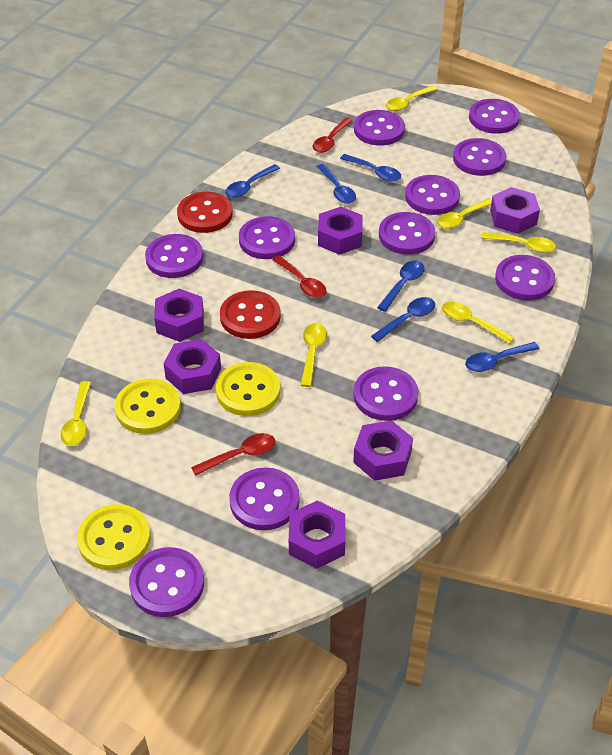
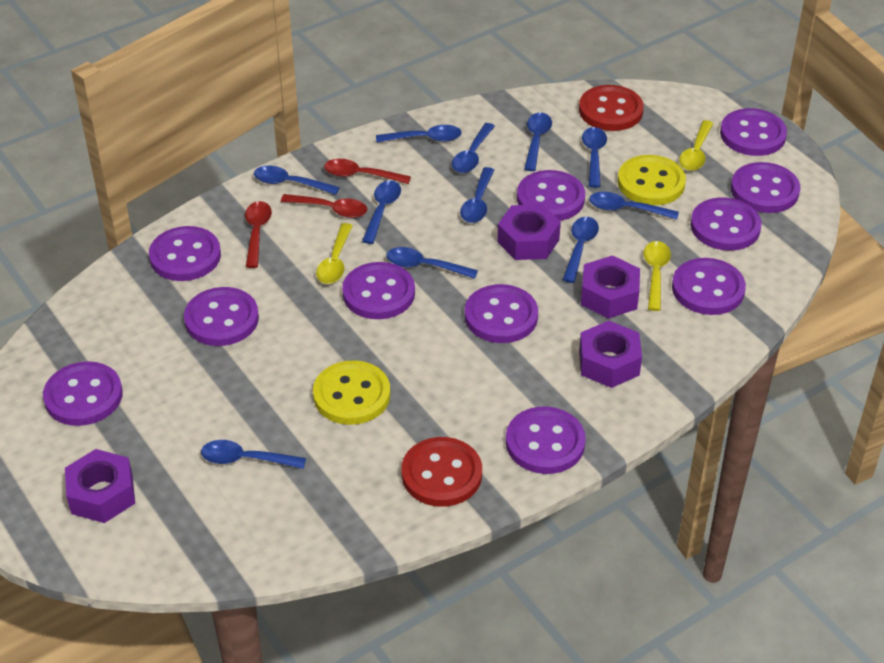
blue spoon: [225,164,280,198] [317,164,356,204] [340,154,401,182] [371,297,435,342] [377,261,425,312] [465,342,540,372] = 6 -> [201,440,306,469] [254,166,340,195] [362,180,401,244] [376,125,462,143] [386,247,478,279] [452,123,495,173] [460,167,494,223] [524,113,552,171] [563,217,599,283] [582,127,607,188] [589,192,679,220] = 11
purple nut: [154,289,204,342] [163,339,221,394] [289,500,345,569] [318,207,362,255] [353,420,413,481] [490,187,540,234] = 6 -> [65,449,135,523] [497,204,561,260] [579,321,642,388] [581,255,640,319] = 4
yellow button: [77,504,151,570] [115,378,181,434] [216,362,280,416] = 3 -> [313,360,390,425] [618,155,686,205] = 2
yellow spoon: [61,381,91,446] [301,323,327,387] [386,86,437,111] [437,198,492,229] [442,302,515,344] [481,232,556,253] = 6 -> [316,223,353,284] [643,241,671,311] [679,120,713,171] = 3

